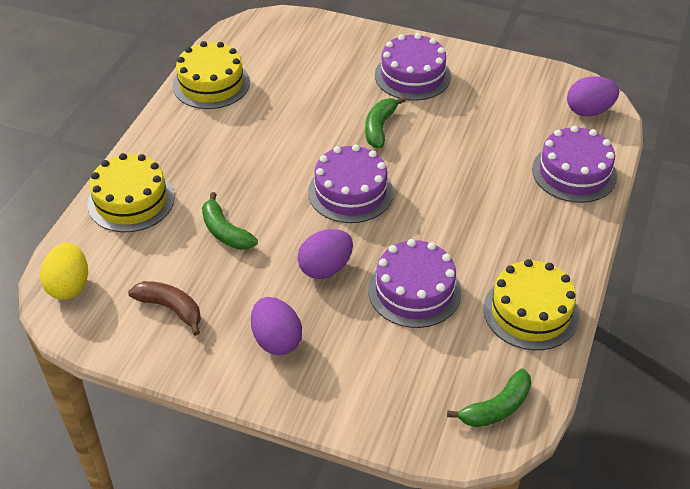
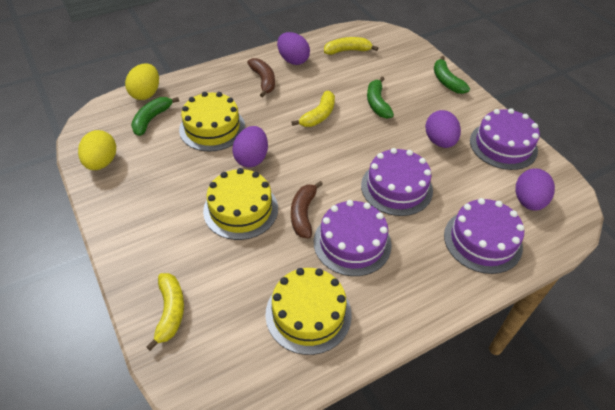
brown banana: [128,281,201,336] = 1 -> [247,58,275,97] [291,181,323,239] = 2
purple egg: [251,297,302,355] [298,229,353,279] [567,76,619,116] = 3 -> [232,126,268,167] [277,32,310,65] [425,110,461,148] [516,168,555,211] = 4
yellow banana: none = 0 -> [146,273,184,351] [292,91,335,127] [324,37,378,55] = 3
yellow egg: [40,243,88,300] = 1 -> [78,130,116,170] [125,63,159,100] = 2

